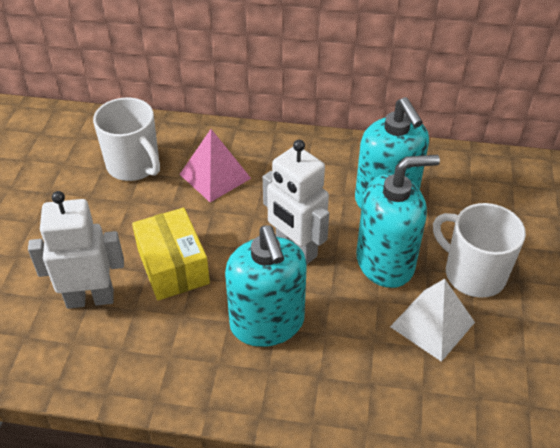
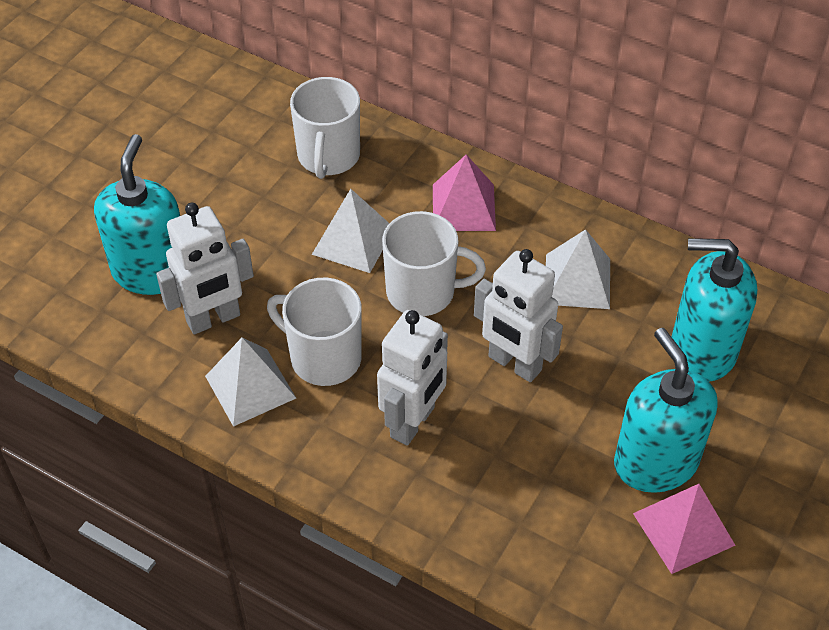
pink pyramid: [179,129,251,202] = 1 -> [433,154,496,231] [633,484,736,574] = 2
white mug: [93,97,160,181] [433,203,526,298] = 2 -> [267,278,362,386] [290,77,360,179] [382,211,486,316] = 3
white pyramid: [390,279,475,362] = 1 -> [205,337,296,427] [312,189,390,273] [546,229,610,309] = 3
white robot: [28,191,124,309] [263,140,329,264] = 2 -> [156,203,254,334] [377,310,448,446] [474,249,563,382] = 3
yellow box: [132,208,210,300] = 1 -> none = 0

